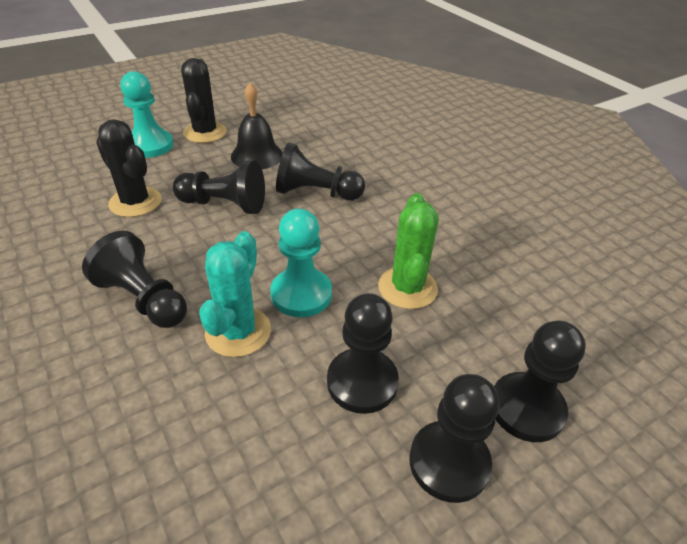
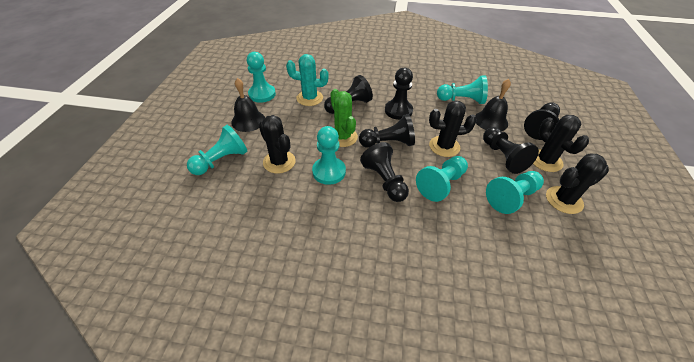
black bell: [231,83,283,169] = 1 -> [231,78,265,132] [475,79,511,131] = 2
black cactus: [96,119,162,217] [181,58,226,143] = 2 -> [259,115,296,174] [429,100,477,157] [533,115,589,172] [546,153,609,214] = 4
turquoise pawn: [120,71,173,158] [270,209,332,317] = 2 -> [187,125,247,175] [247,52,276,103] [312,126,346,185] [416,156,468,202] [437,75,488,104] [486,171,544,214] = 6

